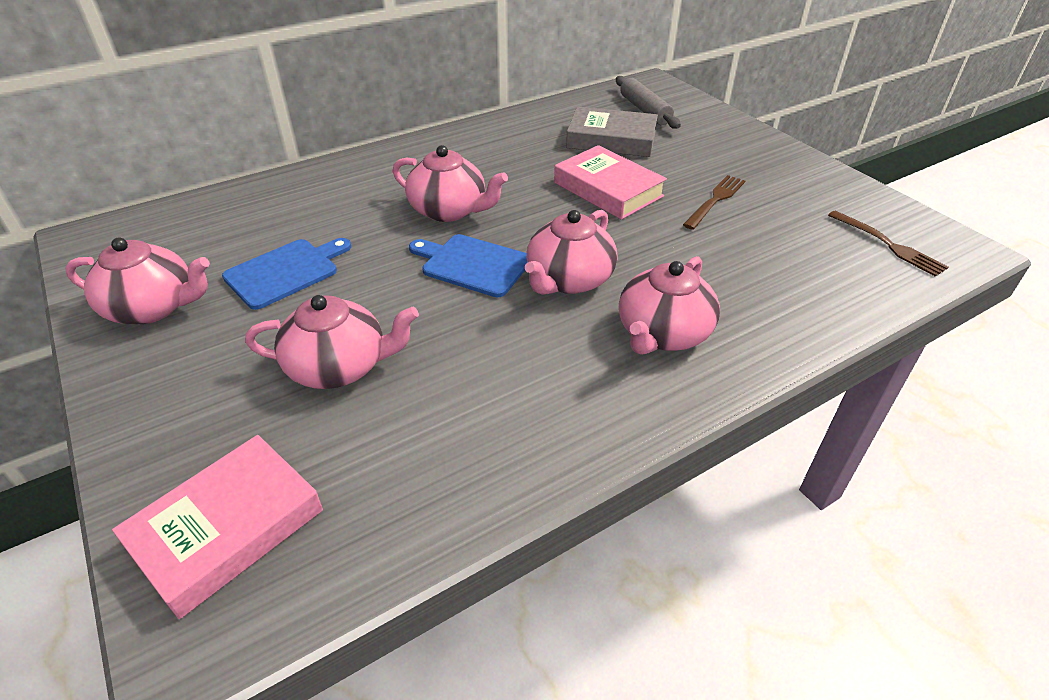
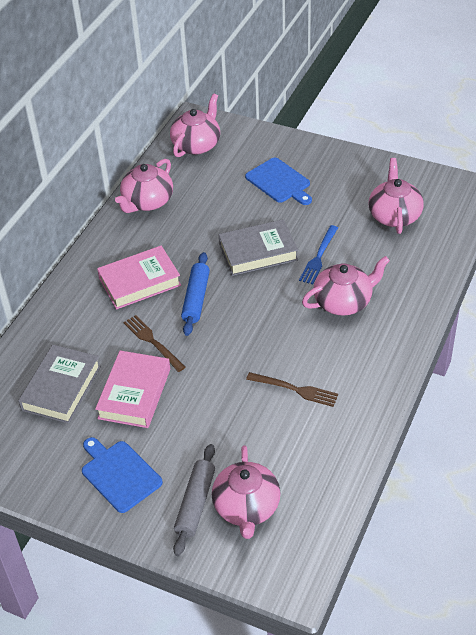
blue fork: none = 0 -> [299,225,338,284] = 1
blue rolling pin: none = 0 -> [181,252,210,336] = 1
grey book: [566,106,658,157] = 1 -> [18,345,101,424] [219,219,298,276] = 2

